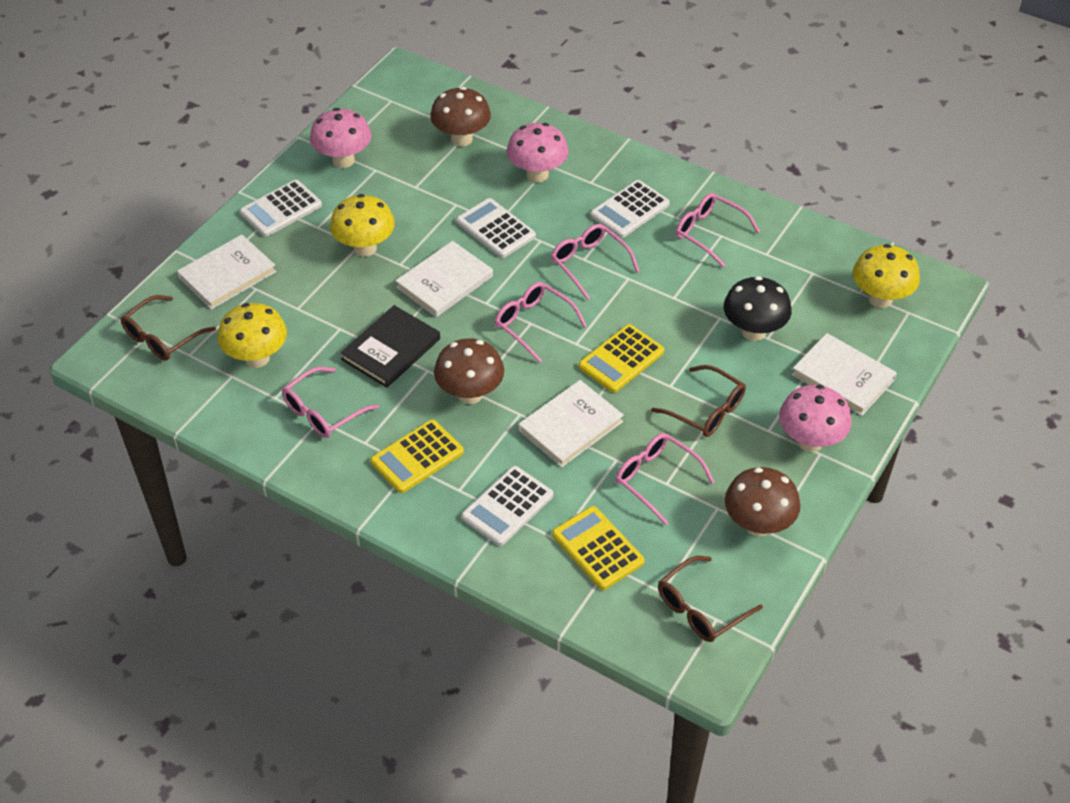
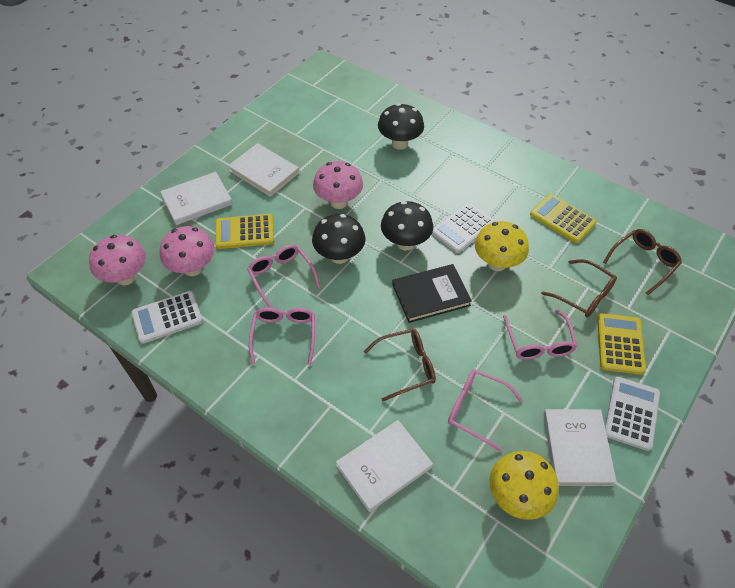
black mushroom: [724,276,792,341] = 1 -> [312,214,365,264] [378,103,424,150] [381,201,433,251] = 3
brown mushroom: [430,87,491,147] [434,338,504,404] [725,467,800,536] = 3 -> none = 0
pink glasses: [282,367,379,438] [495,282,586,363] [551,224,640,300] [616,433,714,525] [676,193,760,267] = 5 -> [247,245,321,308] [249,307,315,365] [448,370,523,452] [503,310,577,360] = 4
white calculator: [240,180,322,237] [456,198,536,258] [461,466,553,546] [590,180,670,238] = 4 -> [131,291,203,344] [432,203,495,253] [605,377,660,451] = 3
yellow mushroom: [218,303,287,368] [330,194,395,257] [853,244,920,308] = 3 -> [475,221,529,271] [490,451,559,520] = 2

